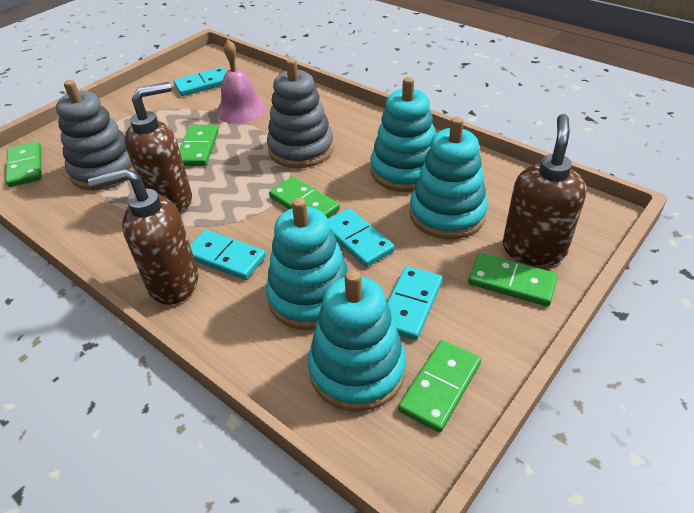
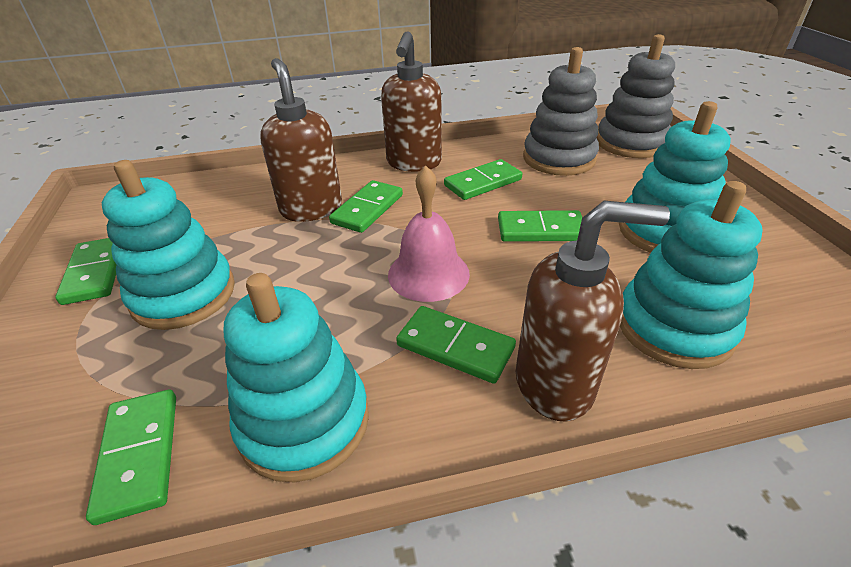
green domino: [5,142,42,187] [179,126,218,166] [269,177,340,218] [398,340,481,433] [468,253,558,306] = 5 -> [55,238,117,305] [86,390,176,525] [329,180,403,233] [396,306,516,384] [444,159,522,200] [498,210,582,242] = 6
turquoise domino: [174,67,226,96] [190,230,266,280] [328,208,395,267] [387,266,443,340] = 4 -> none = 0

